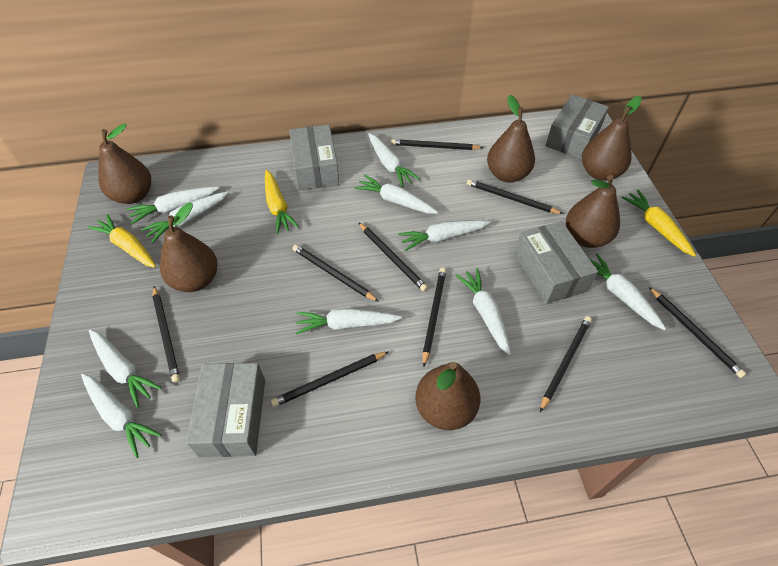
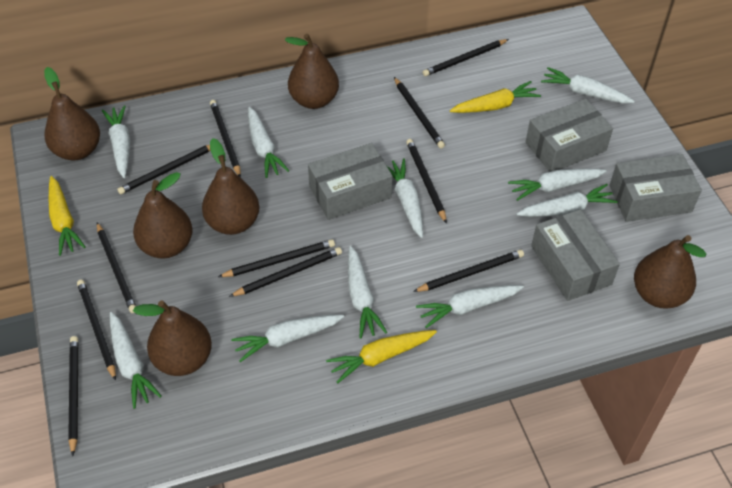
black pencil: [152,286,180,383] [271,351,389,407] [293,245,379,302] [358,222,428,292] [391,139,483,150] [422,268,446,367] [467,179,563,214] [540,316,592,412] [649,287,746,378] = 9 -> [68,336,78,456] [77,280,116,381] [97,222,136,313] [117,145,210,194] [210,100,241,178] [218,239,335,277] [229,247,342,297] [394,77,445,149] [406,139,447,224] [413,250,524,292] [423,39,509,76] = 11

